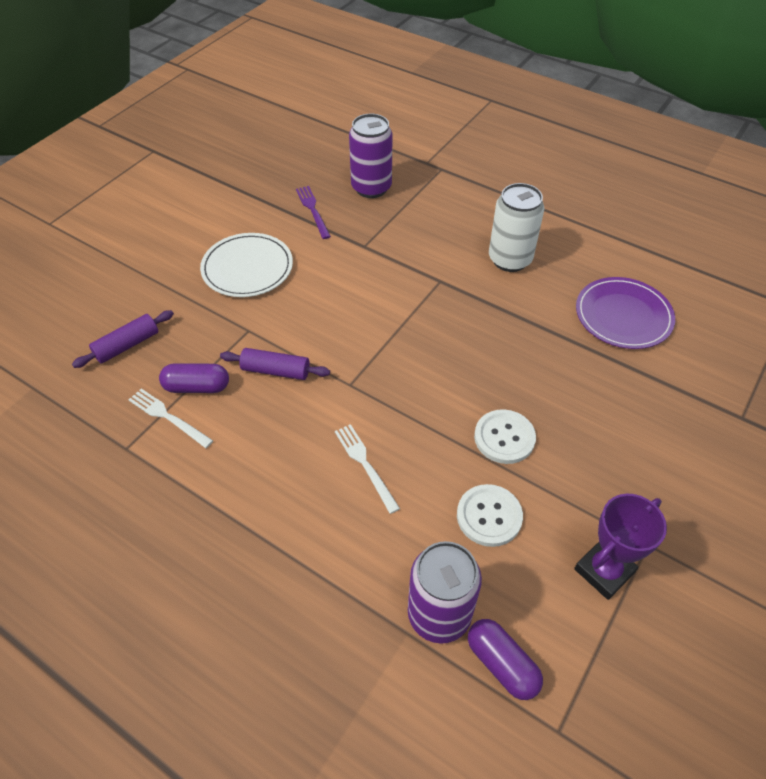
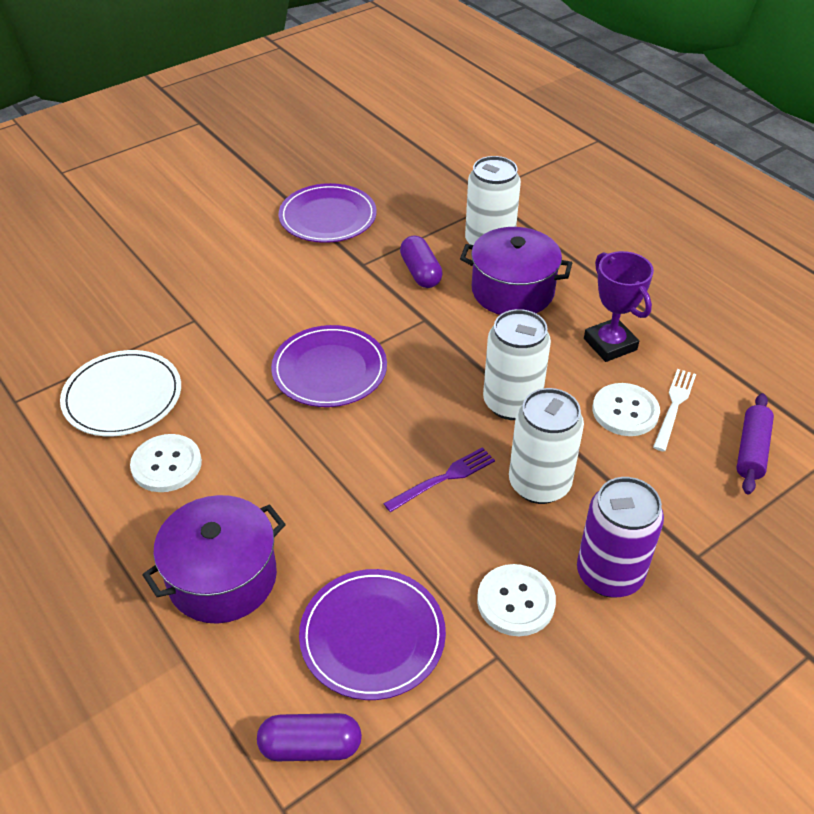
purple can: [349,114,393,198] [408,541,482,644] = 2 -> [577,477,664,598] = 1
purple plate: [576,277,675,349] = 1 -> [271,325,387,407] [279,183,377,243] [299,569,446,700] = 3
purple pot: none = 0 -> [142,495,286,624] [460,227,572,315] = 2
purple rolling pin: [72,310,174,368] [220,348,330,380] = 2 -> [736,393,774,494] = 1
white button: [457,484,523,547] [474,409,536,464] = 2 -> [130,434,202,492] [477,564,556,636] [593,383,660,436] = 3
white can: [489,183,545,272] = 1 -> [465,156,521,245] [483,309,551,420] [509,388,584,504] = 3
white fork: [128,389,213,448] [335,424,400,514] = 2 -> [653,369,696,452] = 1

